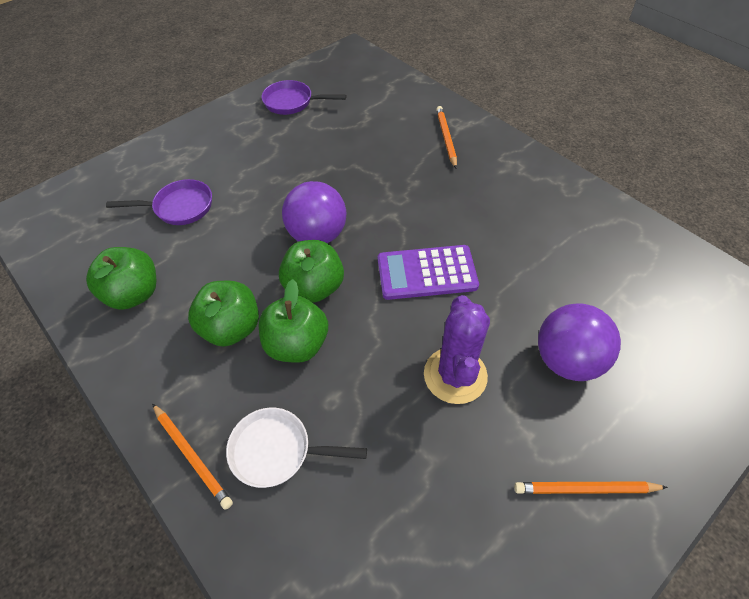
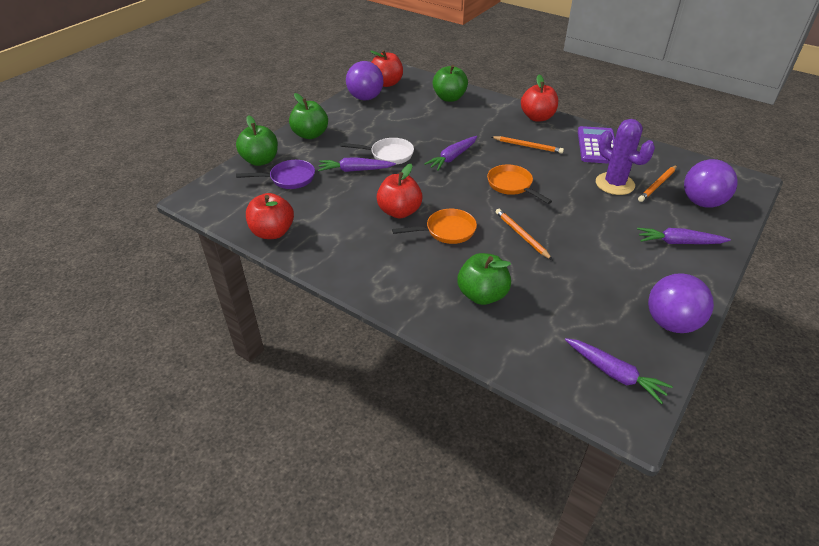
orange pan: none = 0 -> [392,209,477,244] [487,165,552,204] = 2
purple ball: [282,181,346,243] [538,304,621,381] = 2 -> [346,61,383,100] [648,274,714,333] [684,159,738,208] = 3
purple carrot: none = 0 -> [318,157,396,172] [424,136,477,171] [565,338,673,404] [637,228,731,244] = 4
purple pan: [106,179,212,225] [262,80,346,115] = 2 -> [236,160,315,189] = 1
red apple: none = 0 -> [246,193,294,239] [370,50,403,87] [377,164,423,219] [521,75,558,122] = 4

